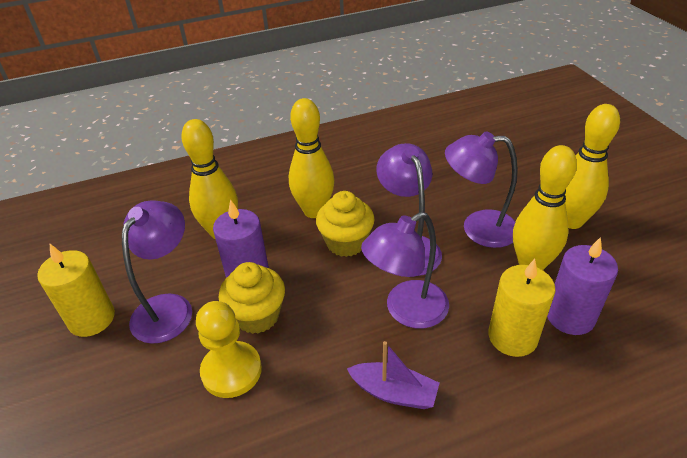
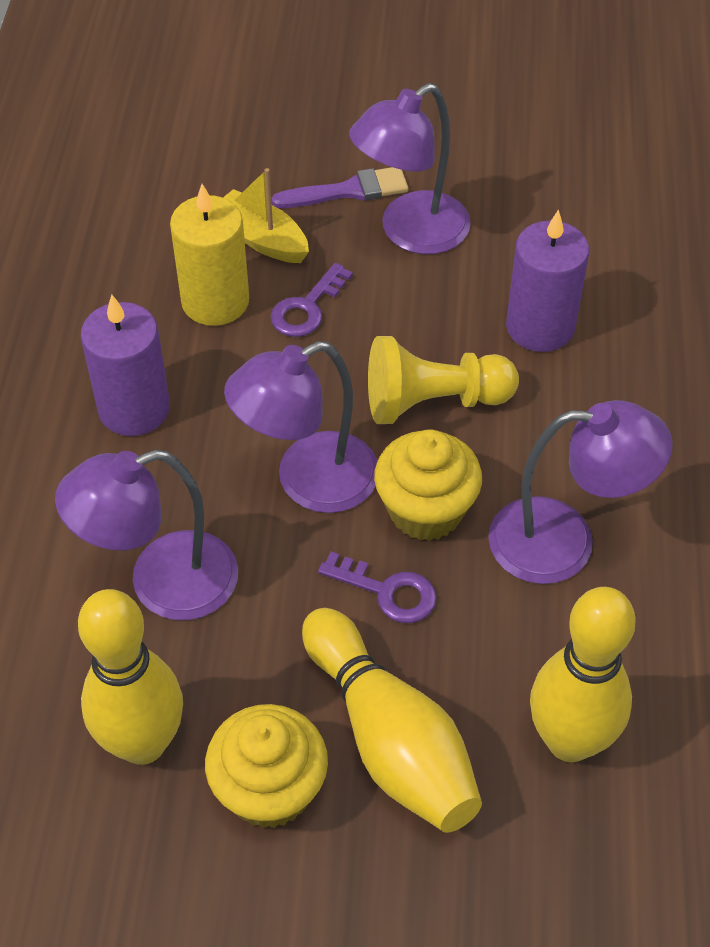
purple boat: [347,341,439,409] = 1 -> none = 0
purple brush: none = 0 -> [272,167,409,208] = 1
purple key: none = 0 -> [270,263,353,337] [318,552,437,623] = 2
yellow boat: none = 0 -> [223,168,309,263] = 1
yellow bowling pin: [181,119,238,239] [289,98,334,218] [513,145,577,270] [565,104,620,229] = 4 -> [78,589,183,765] [302,608,482,833] [530,587,636,762] = 3
yellow candle: [37,244,115,337] [488,259,555,357] = 2 -> [170,184,249,326] = 1

